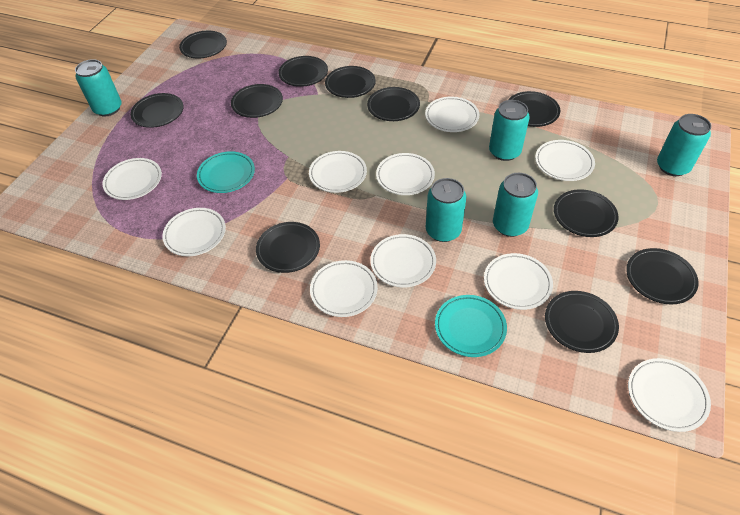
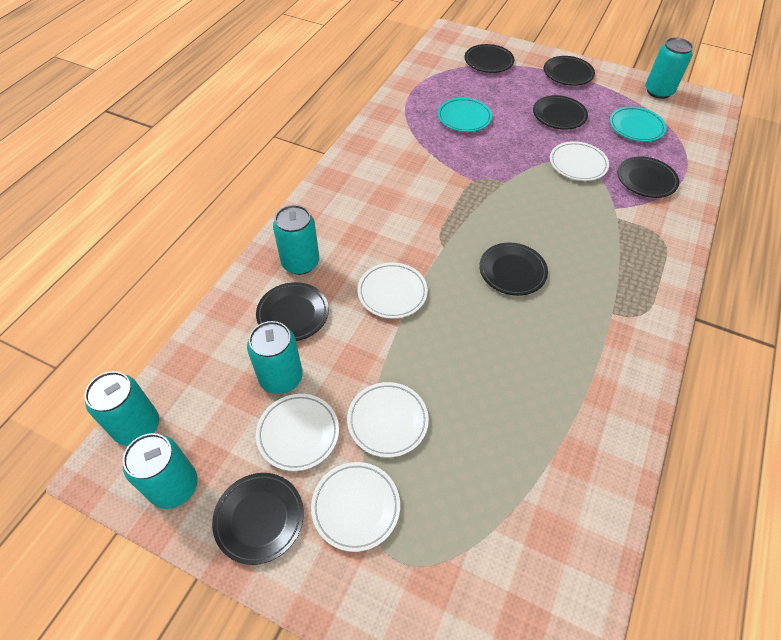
black plate: [130,93,184,128] [179,31,227,58] [231,84,283,118] [256,222,320,273] [278,56,328,87] [325,66,376,98] [367,87,420,121] [508,91,560,127] [545,291,619,353] [554,189,619,237] [626,248,699,304] = 11 -> [212,473,304,565] [256,282,329,341] [464,44,514,73] [479,242,548,296] [533,95,588,129] [544,56,595,86] [618,156,679,198] = 7
white plate: [103,158,162,200] [162,208,226,256] [309,151,367,193] [310,260,378,317] [370,234,436,287] [376,153,435,195] [425,97,479,132] [484,253,553,310] [535,140,595,181] [628,358,711,432] = 10 -> [256,394,339,471] [311,462,400,552] [347,382,429,458] [358,262,428,319] [550,141,609,181] = 5

